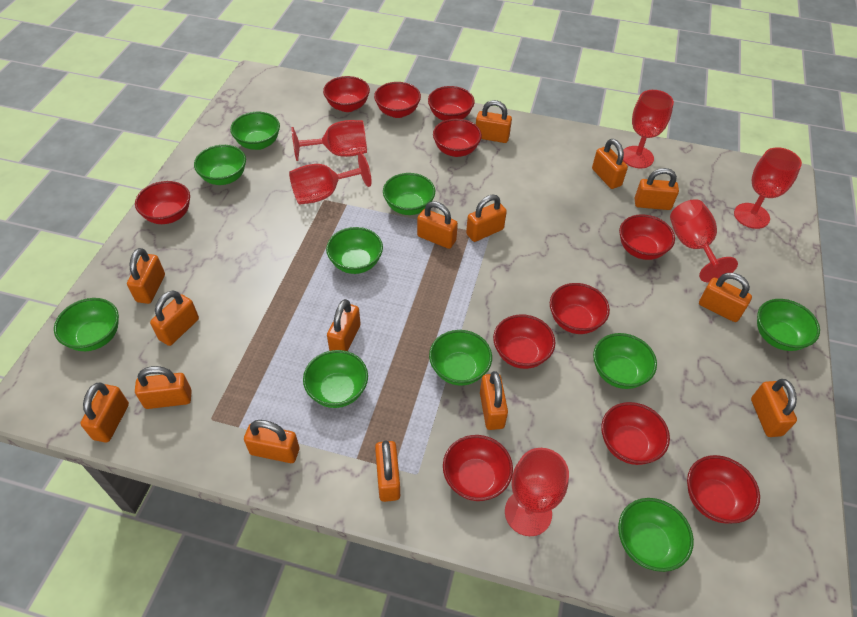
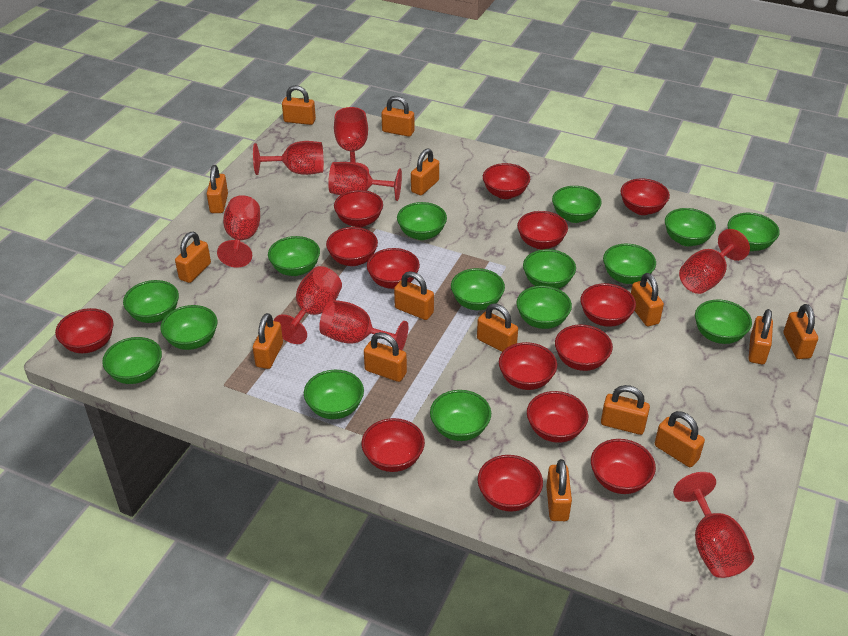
green bowl: [54,298,119,351] [194,145,246,185] [230,112,280,150] [303,350,368,408] [326,227,383,274] [383,173,435,215] [429,330,492,386] [593,333,657,389] [618,498,694,572] [757,299,820,351] = 10 -> [102,337,162,384] [123,280,179,323] [160,305,217,350] [268,236,320,276] [304,370,364,419] [397,202,447,240] [430,390,491,441] [451,268,505,310] [517,286,572,329] [523,249,576,289] [552,186,602,223] [603,244,656,284] [665,208,716,246] [695,300,752,344] [728,213,780,251] = 15
red bowl: [135,181,190,224] [323,76,370,112] [374,82,421,118] [428,86,475,121] [433,119,482,157] [443,435,513,501] [493,314,555,369] [550,283,610,334] [601,402,670,465] [619,214,675,260] [687,455,760,523] = 11 -> [55,308,114,353] [326,227,378,266] [334,190,383,227] [362,418,425,472] [367,248,420,289] [477,455,543,512] [483,163,530,199] [499,342,557,390] [517,211,568,249] [527,391,588,443] [555,325,613,371] [581,283,636,327] [591,439,656,494] [620,179,670,215] = 14
red goblet: [289,153,372,205] [291,120,367,161] [505,448,569,536] [623,90,674,168] [670,199,738,282] [734,147,802,229] = 6 -> [217,195,260,268] [253,141,324,175] [273,266,342,344] [319,300,408,350] [328,162,402,201] [334,107,369,172] [673,472,754,578] [679,229,750,294] = 8

